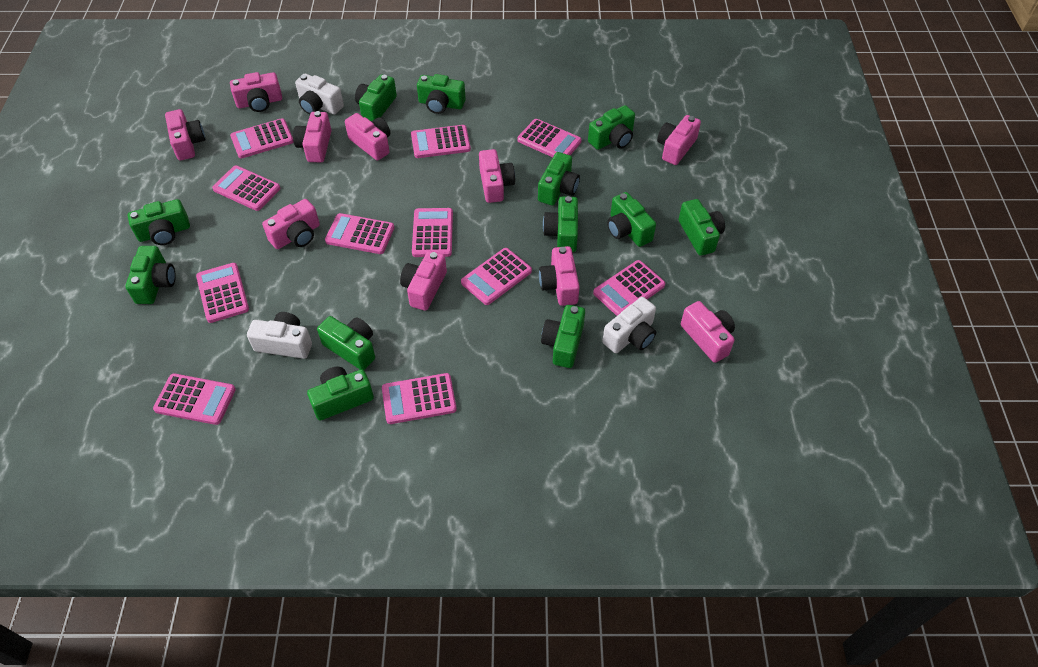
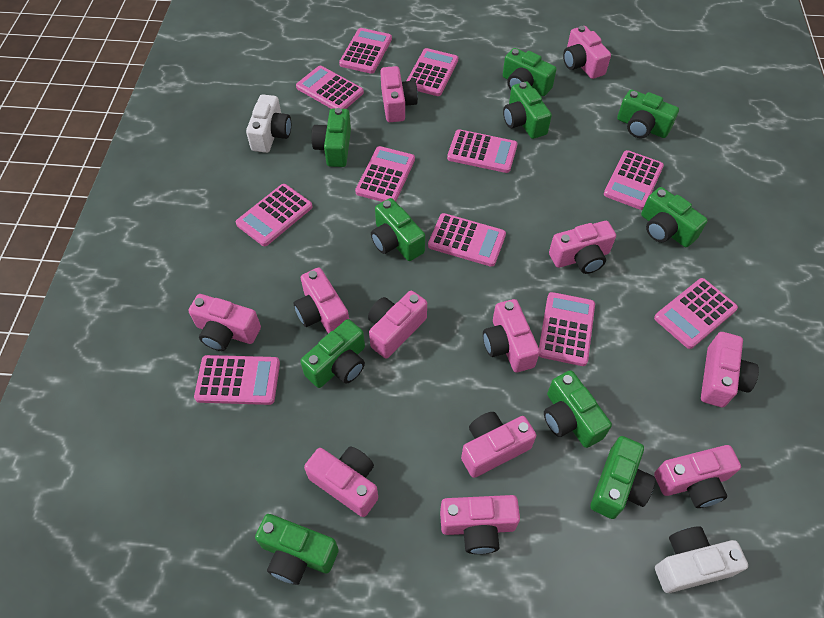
green camera: [125,246,176,304] [128,199,190,245] [307,367,374,420] [317,316,375,370] [355,74,397,121] [417,74,466,114] [538,152,580,206] [541,305,585,368] [543,196,578,252] [588,105,635,150] [607,192,656,247] [679,199,725,256] = 12 -> [255,514,339,585] [300,319,365,388] [311,108,351,167] [371,198,425,261] [503,48,557,96] [503,82,552,139] [544,370,612,448] [590,436,656,519] [617,89,679,138] [641,187,708,247] = 10
pink camera: [165,109,205,160] [230,72,282,112] [262,199,320,249] [293,111,331,162] [345,113,391,161] [400,251,447,311] [479,149,515,203] [539,246,580,306] [657,115,701,165] [681,301,735,363] = 10 -> [189,294,261,351] [294,268,349,334] [304,446,378,517] [368,291,427,359] [380,66,418,122] [440,495,520,554] [461,412,536,478] [483,299,540,372] [549,221,616,274] [563,26,611,79] [654,445,741,508] [701,332,759,407] = 12
white camera: [247,312,312,359] [295,73,344,115] [602,297,656,353] = 3 -> [246,94,291,153] [655,526,748,593] = 2

